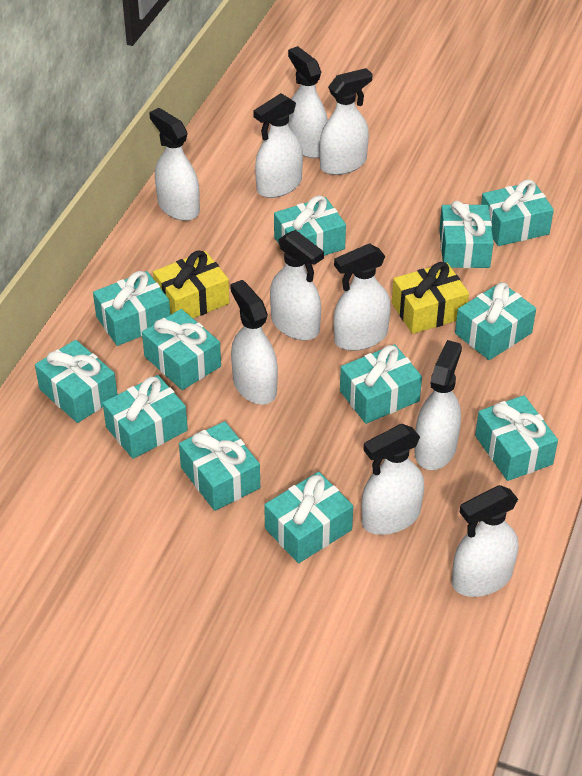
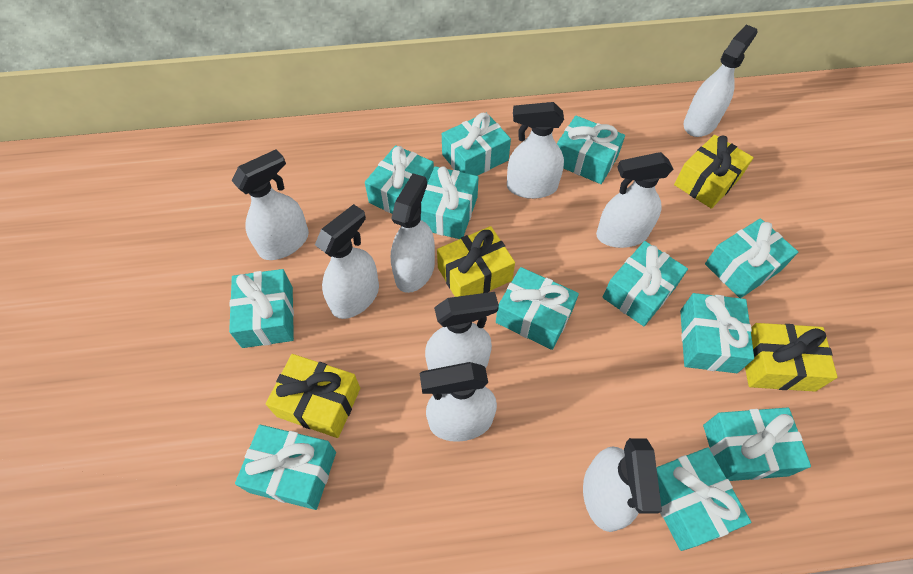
white spray bottle: [149,108,200,221] [230,280,278,404] [253,93,303,198] [270,230,324,340] [288,46,328,158] [319,68,372,175] [334,243,391,351] [361,424,424,535] [414,340,462,470] [452,485,518,597] = 10 -> [232,149,309,260] [315,204,379,319] [391,173,435,293] [420,362,497,442] [425,292,499,370] [507,102,564,199] [583,438,662,532] [596,152,673,248] [683,24,757,137] = 9
yellow gift: [153,251,230,318] [392,262,469,334] = 2 -> [266,354,360,438] [437,226,515,297] [674,135,754,209] [745,323,838,392] = 4

